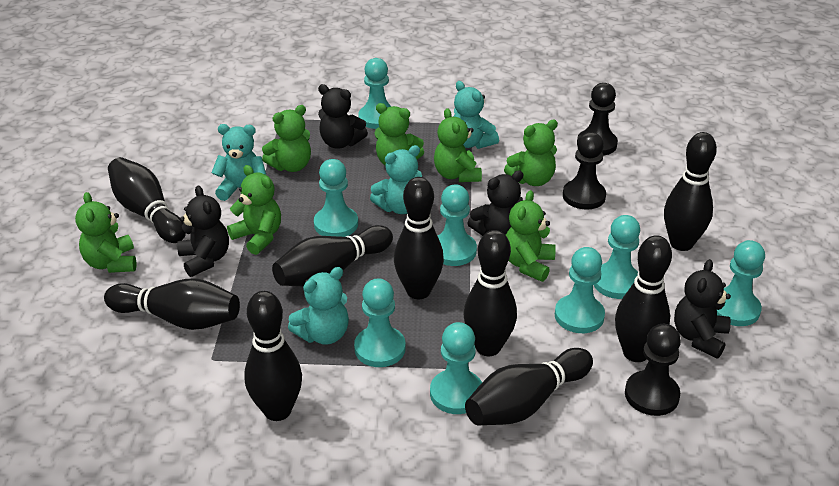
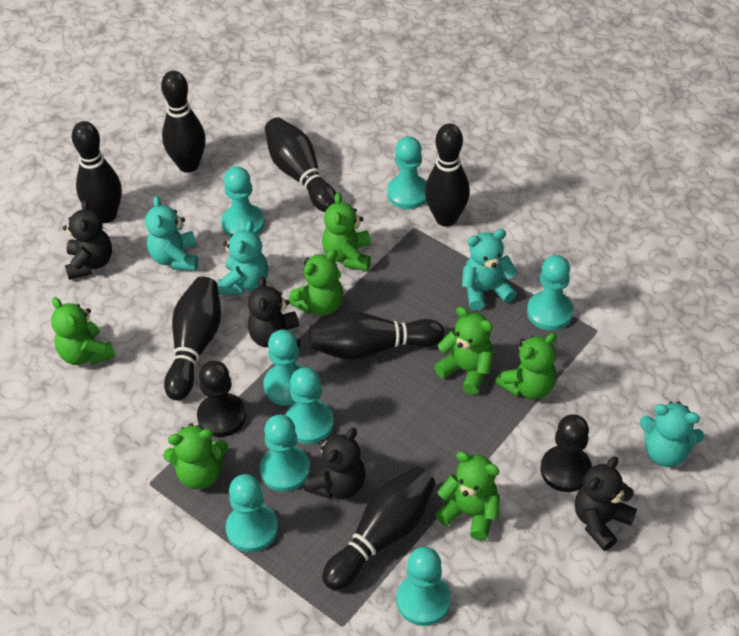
black bowling pin: [104,279,240,330] [108,157,186,243] [244,291,302,421] [272,225,393,286] [394,177,444,299] [464,230,517,356] [465,348,593,425] [615,235,672,362] [664,132,717,251] = 9 -> [72,121,122,223] [161,71,206,173] [164,276,221,400] [265,117,336,212] [309,312,444,360] [322,466,435,590] [425,124,470,227] = 7
black pawn: [563,132,606,209] [577,83,618,156] [625,324,681,416] = 3 -> [197,361,246,437] [541,414,592,492] = 2

